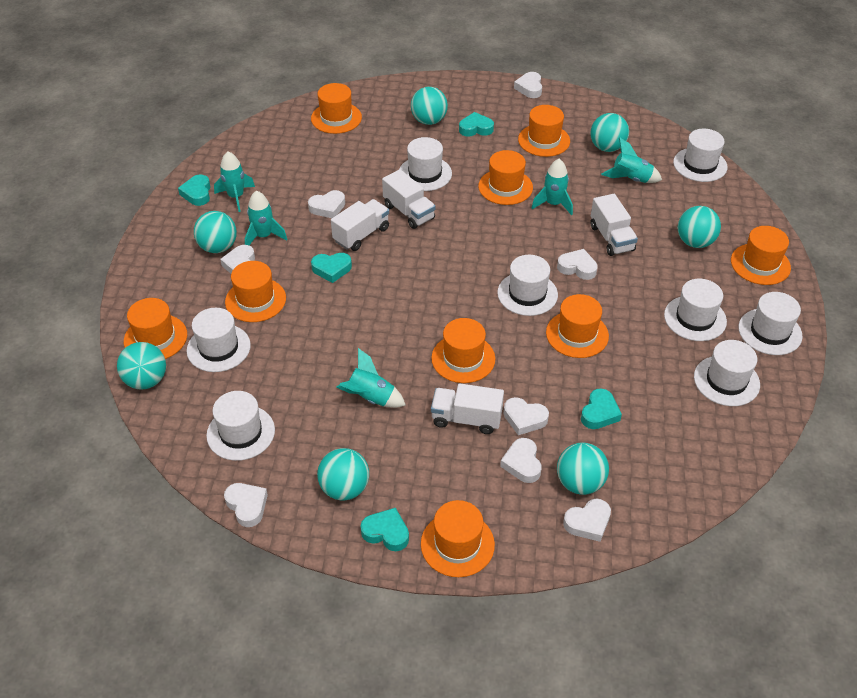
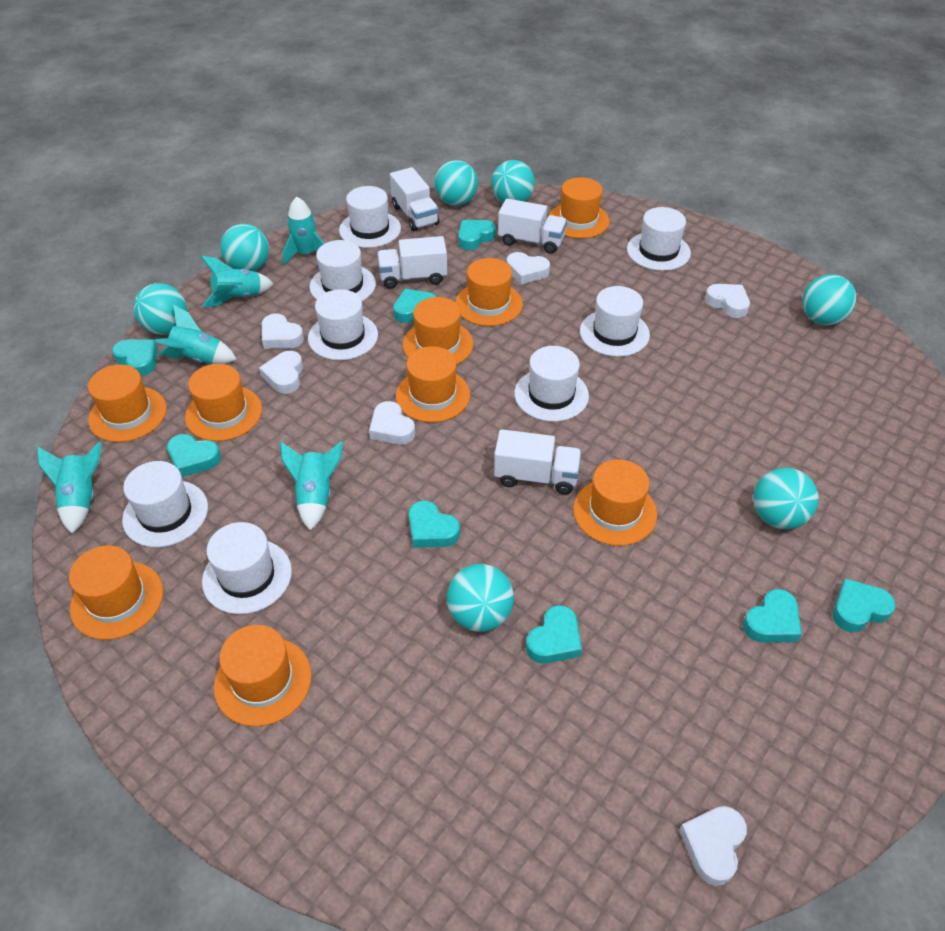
turquoise heart: [178,175,211,206] [311,253,352,283] [361,508,409,551] [459,112,494,137] [581,388,622,429] = 5 -> [112,340,158,376] [167,434,221,477] [393,289,437,323] [408,500,460,548] [458,220,496,250] [526,605,582,663] [743,589,802,643] [833,578,896,632] = 8
white heart: [220,245,255,274] [224,483,268,527] [308,190,345,218] [500,438,542,483] [504,397,549,435] [514,72,542,98] [557,249,598,280] [563,499,611,542] = 8 -> [259,351,303,394] [262,313,304,349] [369,401,415,445] [507,252,550,284] [679,806,747,886] [705,284,750,318] = 6

